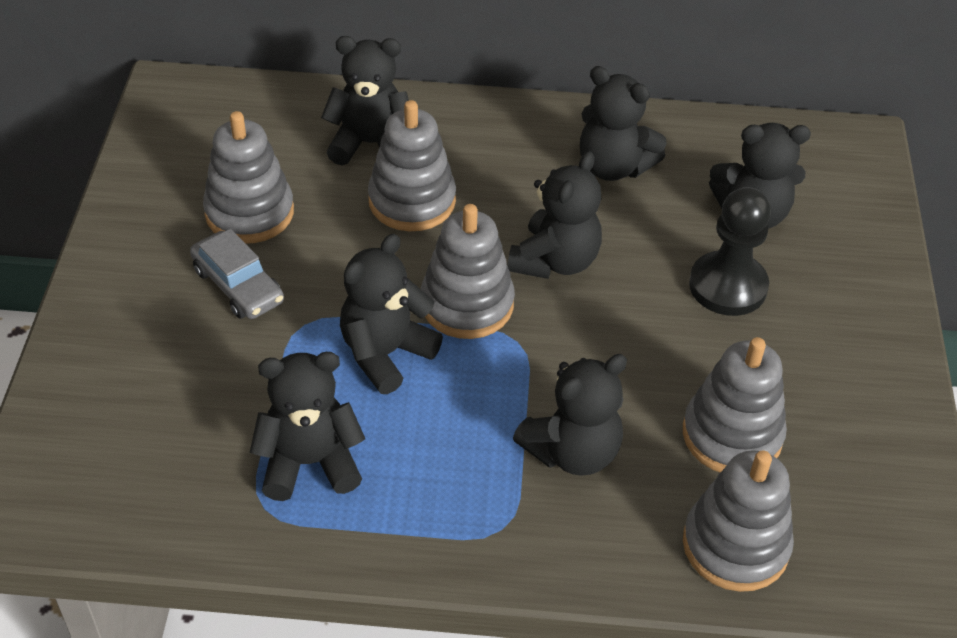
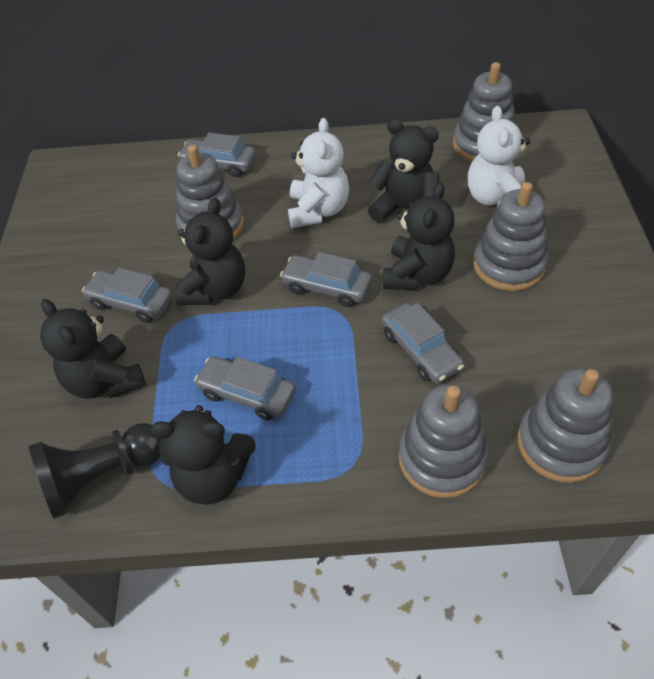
black teddy bear: [250,352,365,501] [321,36,409,165] [340,234,443,394] [507,151,602,279] [513,354,627,476] [580,66,667,181] [709,123,811,229] = 7 -> [40,299,146,399] [150,405,256,505] [175,198,245,305] [368,119,439,222] [383,182,455,290] = 5
grey car: [190,229,284,319] = 1 -> [82,268,173,323] [178,133,256,177] [194,356,296,420] [280,252,372,307] [382,303,464,383] = 5
white teddy bear: none = 0 -> [288,118,349,228] [468,106,530,207] = 2

